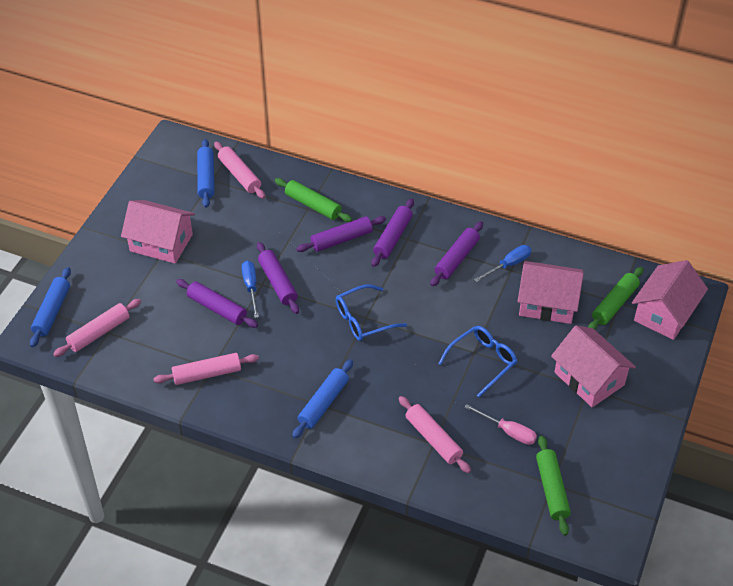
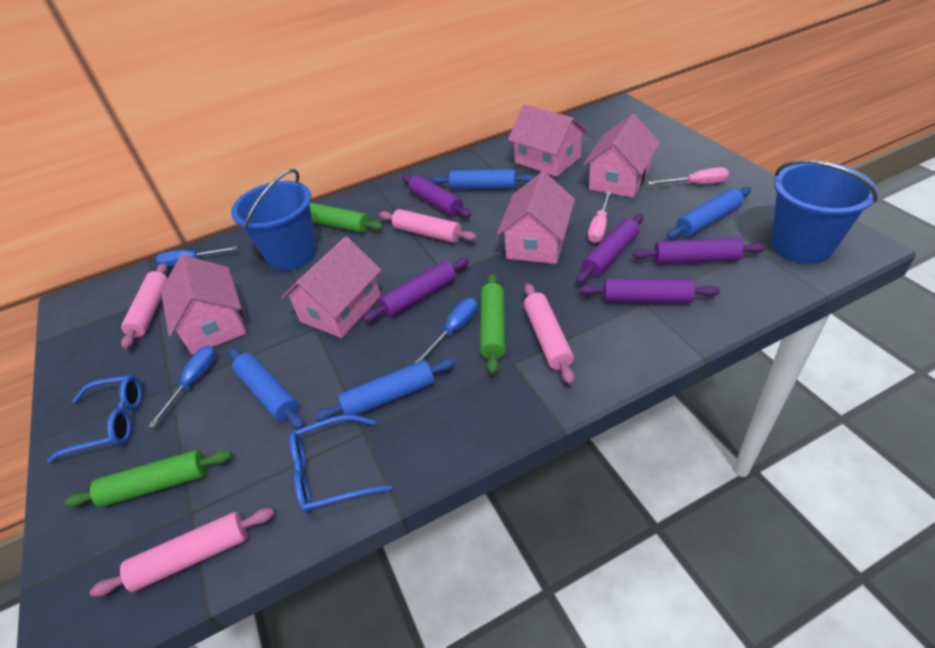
blue bucket: none = 0 -> [231,169,316,271] [771,160,878,264] = 2
blue rolling pin: [30,267,71,347] [197,139,214,208] [292,359,353,439] = 3 -> [229,348,304,429] [314,358,456,421] [432,169,535,189] [667,187,751,239] = 4
blue screwdriver: [242,261,259,318] [474,245,532,282] = 2 -> [148,346,216,428] [156,246,237,267] [414,298,478,363] = 3
pink house: [121,200,195,264] [518,261,584,324] [551,325,636,407] [632,260,708,340] = 4 -> [161,255,247,355] [281,236,382,338] [497,171,575,264] [508,104,588,177] [583,114,660,198] = 5
pink screwdriver: [465,404,537,445] = 1 -> [588,191,611,243] [648,167,729,185] = 2

